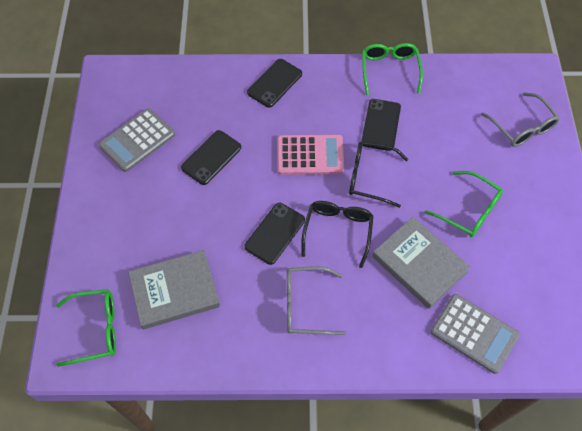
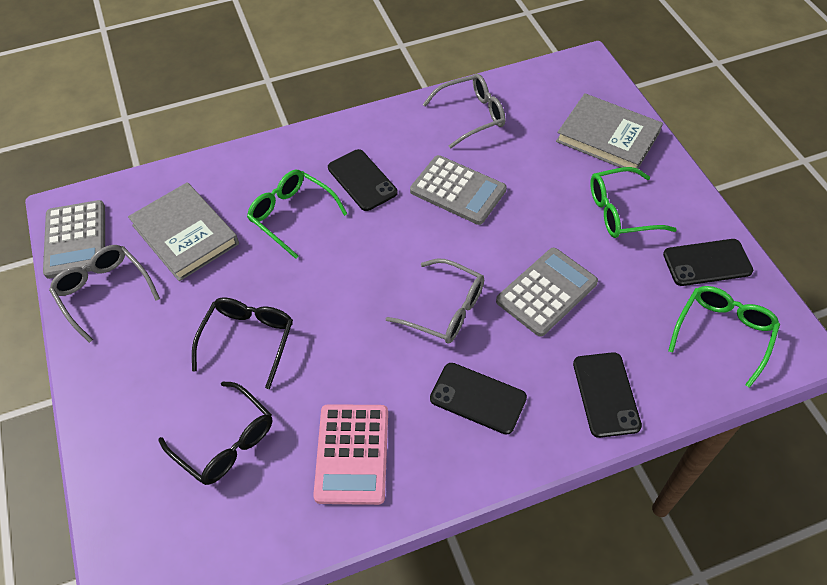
grey calculator: [99,108,175,172] [431,294,520,374] = 2 -> [43,200,105,279] [410,155,507,225] [496,248,598,337] = 3
grey glasses: [287,266,346,335] [481,92,560,147] = 2 -> [49,245,160,343] [385,258,484,344] [423,74,505,149] = 3

